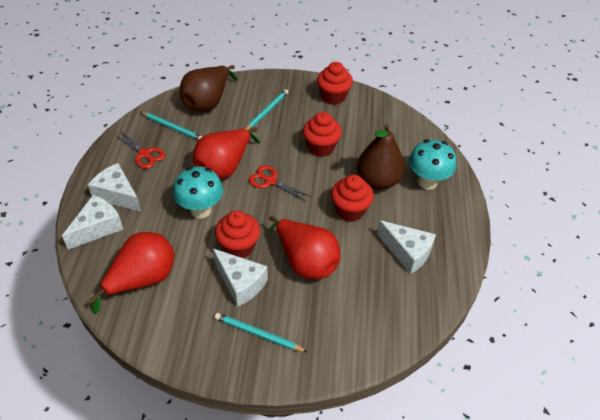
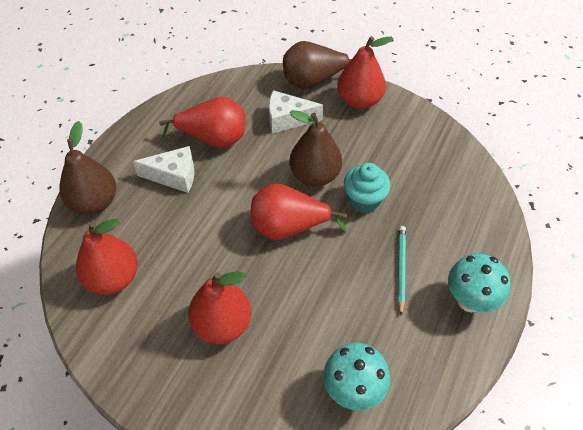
brown pear: [180,65,238,112] [357,123,405,190] = 2 -> [59,121,116,215] [283,41,351,89] [290,110,342,186] = 3
red cupcake: [215,211,260,258] [303,112,342,157] [317,62,353,105] [331,175,374,222] = 4 -> none = 0
red pear: [89,232,174,314] [193,128,260,179] [269,215,341,279] = 3 -> [76,219,138,295] [159,97,245,148] [188,271,251,344] [251,183,347,240] [337,36,394,109] = 5
red scissors: [115,131,165,168] [249,165,311,202] = 2 -> none = 0
turquoise cupcake: none = 0 -> [344,163,391,213] = 1
turquoise pencil: [141,112,203,140] [215,313,307,352] [245,89,288,131] = 3 -> [398,226,406,315] = 1
white cheese: [62,195,123,250] [88,163,141,212] [213,249,268,307] [377,221,436,274] = 4 -> [133,146,194,193] [269,90,323,134] = 2

